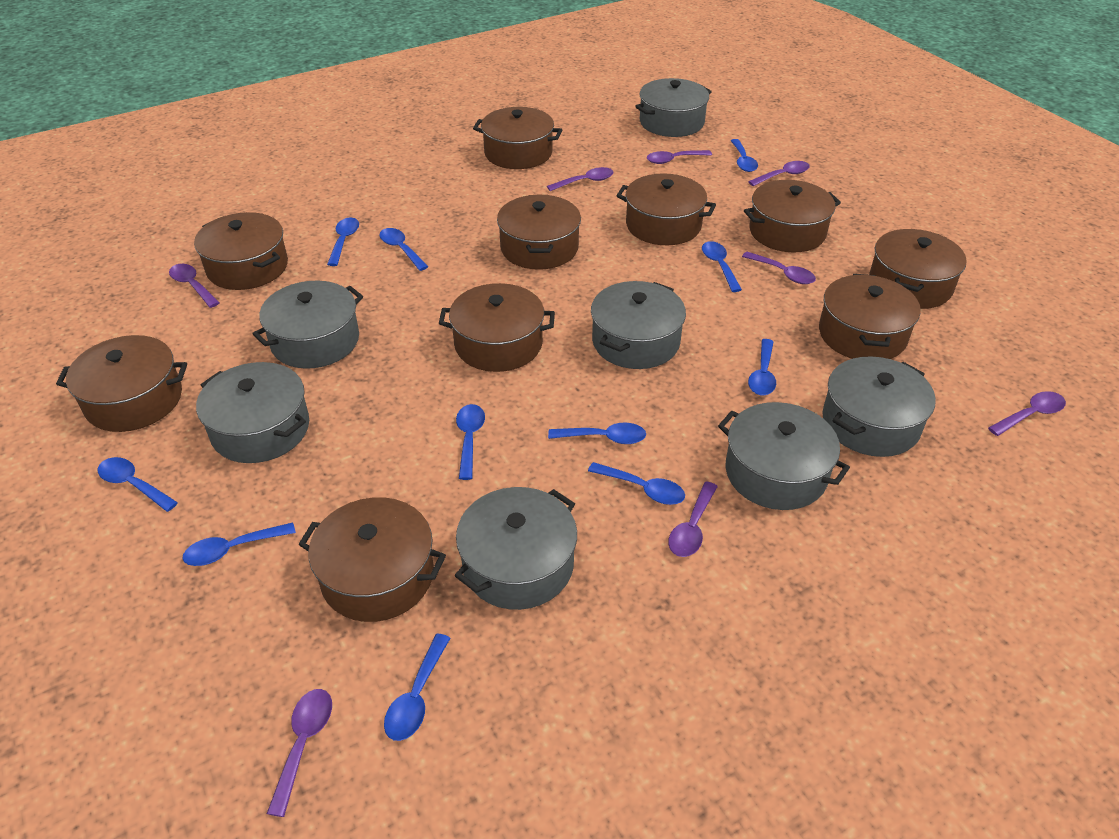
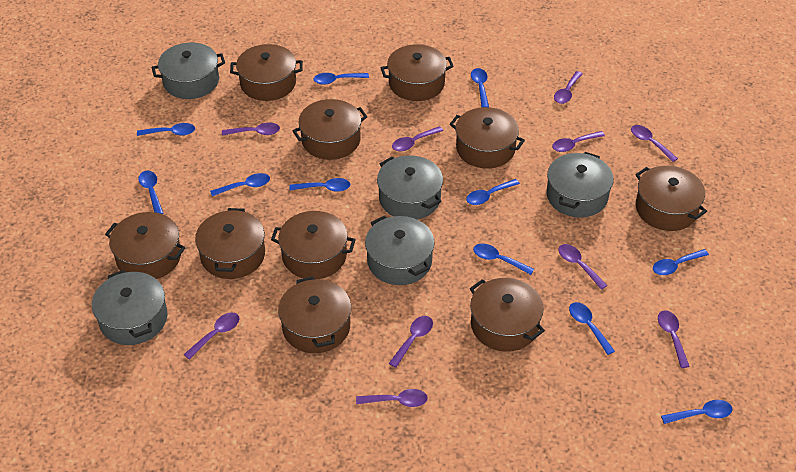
grey pot: [196,362,309,463] [252,281,363,369] [455,487,577,610] [591,281,686,369] [635,78,712,137] [718,402,850,510] [822,357,936,457] = 7 -> [92,270,167,345] [152,43,225,99] [365,216,435,285] [377,156,443,219] [546,152,613,218] = 5
purple spoon: [169,264,220,308] [267,689,332,817] [547,167,614,191] [647,150,712,164] [668,482,718,557] [742,252,816,284] [748,161,810,186] [988,391,1066,436] = 8 -> [184,312,239,360] [222,123,280,136] [356,389,428,407] [389,316,433,368] [392,126,443,151] [552,131,605,152] [554,71,582,104] [558,244,608,290] [631,125,678,162] [658,311,690,368] = 10

